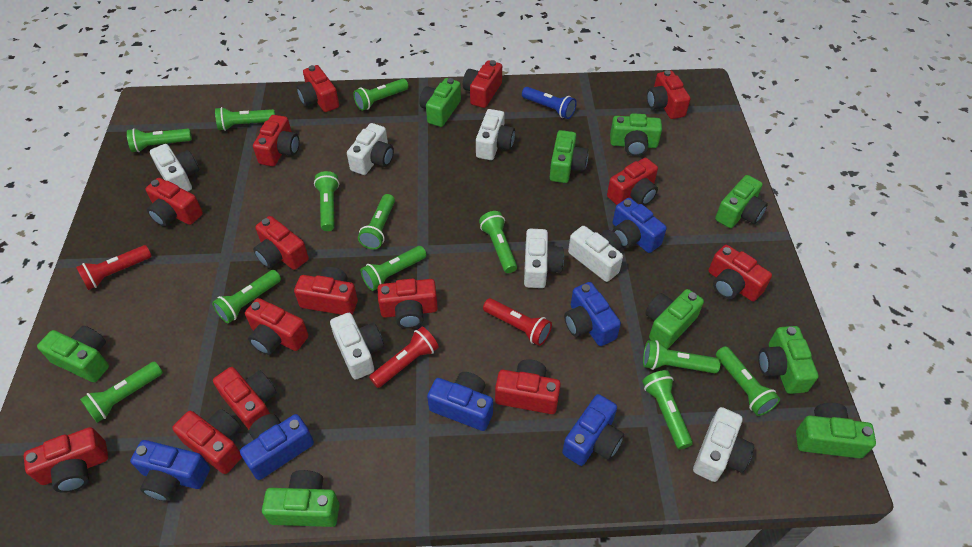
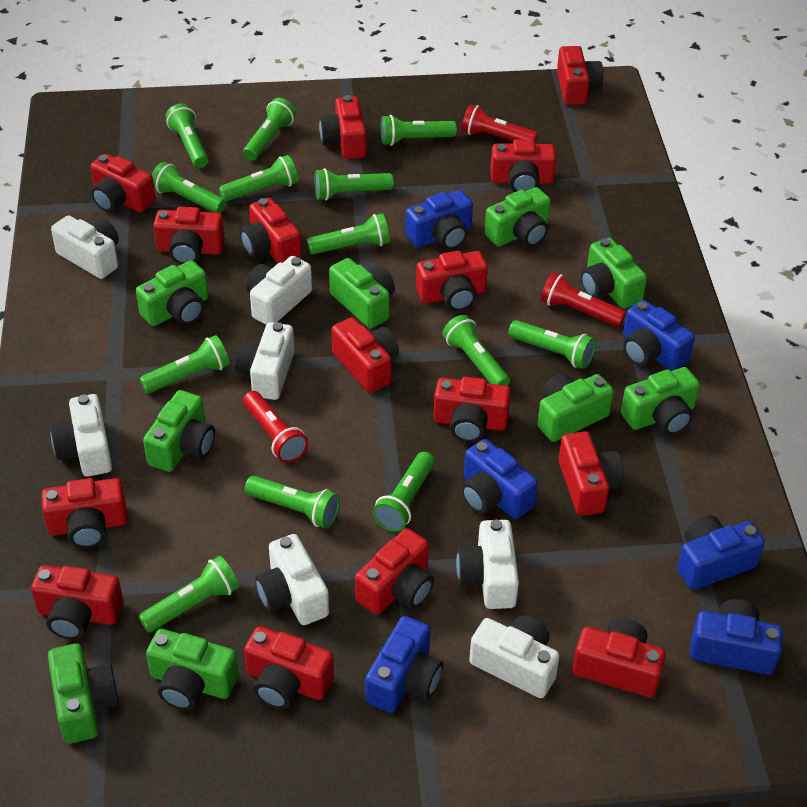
blue flashlight: [522,87,577,119] = 1 -> none = 0
green flashlight: [80,362,163,423] [127,128,192,152] [212,270,281,323] [215,107,275,131] [314,171,339,231] [353,79,408,111] [358,194,395,249] [361,246,426,291] [479,211,517,273] [642,370,693,449] [643,340,720,373] [716,346,780,416] = 12 -> [138,556,239,633] [140,335,230,393] [152,162,226,213] [165,104,209,168] [219,155,298,202] [243,98,296,161] [245,476,340,528] [307,213,390,255] [314,168,394,201] [372,452,435,532] [380,115,457,146] [442,315,510,386] [509,320,596,369] = 13

